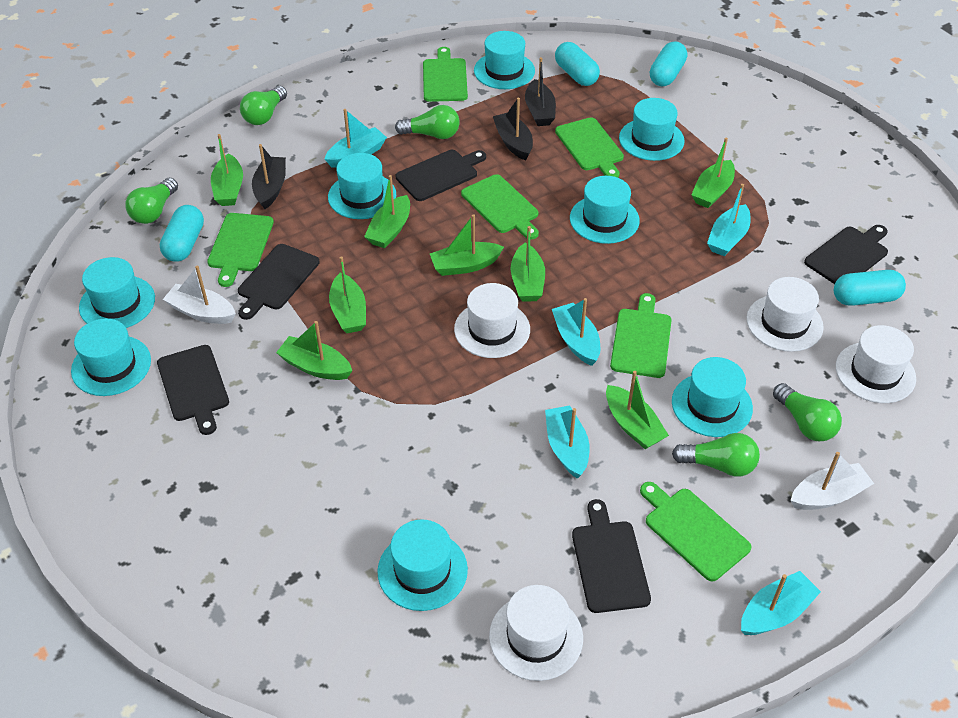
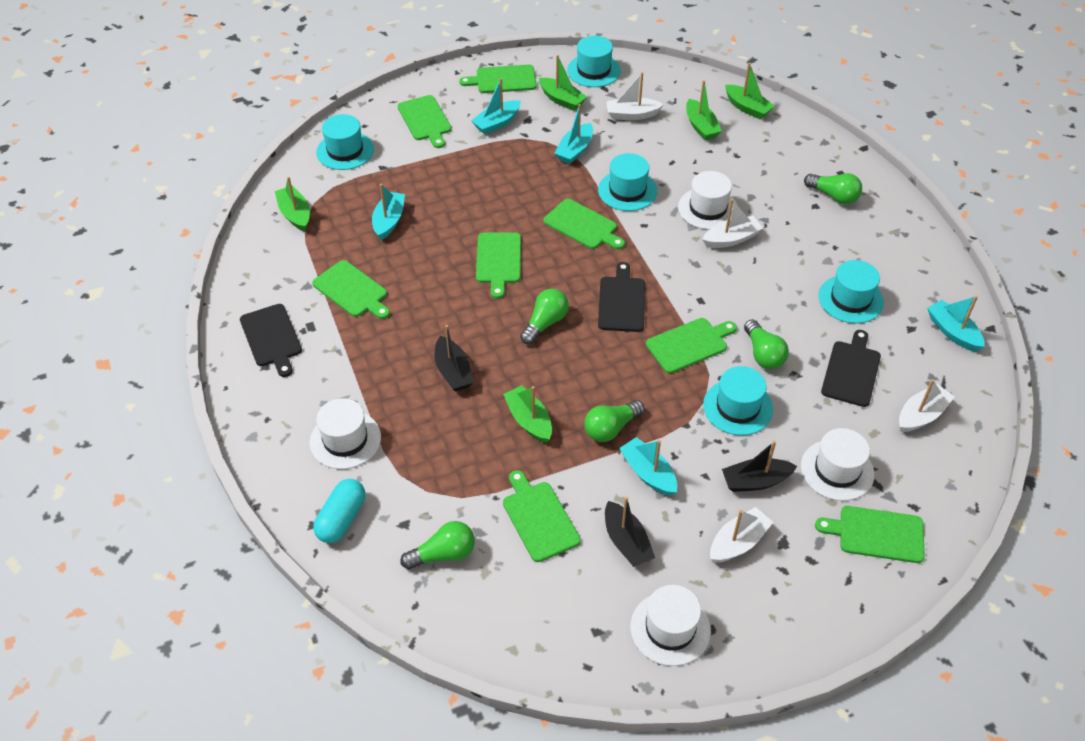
black cutting board: [157,345,229,435] [238,244,319,320] [396,150,486,201] [572,499,651,613] [804,225,888,284] = 5 -> [240,304,302,377] [598,262,645,332] [821,330,881,407] = 3
green boat: [211,134,243,206] [276,321,352,380] [329,256,366,333] [364,175,410,248] [430,214,504,276] [510,226,545,302] [606,371,669,449] [691,138,735,208] = 8 -> [275,177,310,232] [503,385,552,443] [539,55,587,111] [686,80,722,140] [725,63,775,119] = 5
green cutting board: [207,213,274,287] [423,47,468,102] [461,174,539,239] [555,117,624,178] [610,293,672,378] [640,482,752,581] = 6 -> [312,260,390,319] [397,95,452,148] [459,65,537,93] [476,233,521,299] [503,470,581,562] [543,199,625,249] [646,318,737,373] [815,506,925,563] = 8
turquoise capsule: [160,205,204,262] [555,42,600,86] [650,41,687,86] [834,270,906,306] = 4 -> [313,479,365,543] = 1
turquoise hat: [71,319,151,396] [79,257,155,328] [328,153,396,219] [377,519,468,611] [474,31,535,89] [570,176,640,244] [619,98,685,161] [672,357,753,437] = 8 -> [316,114,374,170] [567,36,621,87] [598,153,657,211] [703,366,773,436] [818,260,884,324] = 5
white boat: [163,265,236,324] [791,452,874,510] = 2 -> [606,72,664,120] [702,199,763,248] [710,507,773,563] [899,379,954,432] = 4

